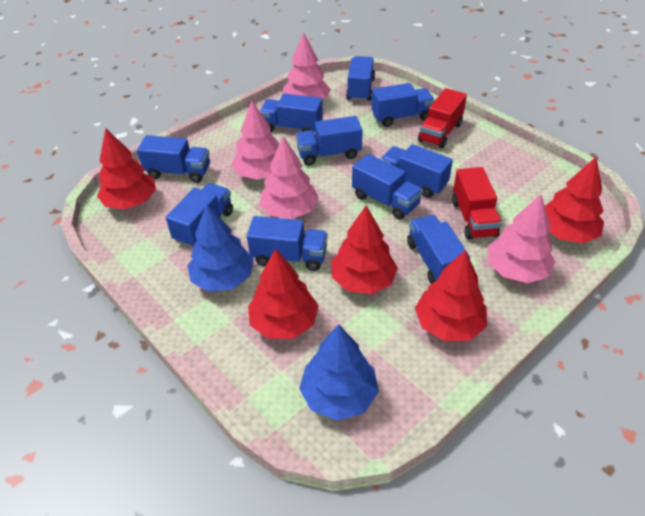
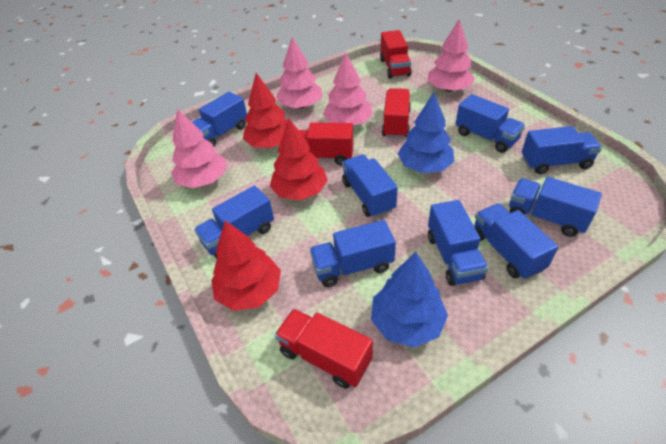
blue truck: [137,135,210,183] [166,183,233,248] [247,216,327,271] [260,94,323,132] [296,116,363,165] [346,56,375,101] [352,154,423,220] [371,83,435,127] [381,144,453,198] [407,215,470,284] = 10 -> [192,91,247,147] [194,186,274,259] [310,220,396,287] [342,154,398,218] [428,200,488,286] [455,94,525,153] [475,203,558,280] [509,177,602,237] [522,126,602,174] = 9
red tree: [97,128,156,209] [248,248,319,339] [332,205,398,294] [415,250,487,341] [545,157,604,243] = 5 -> [211,220,281,311] [243,73,288,148] [270,119,328,200] = 3
red truck: [418,88,467,149] [452,167,502,240] = 2 -> [275,309,373,389] [299,122,354,165] [380,30,412,79] [382,88,411,138] = 4

